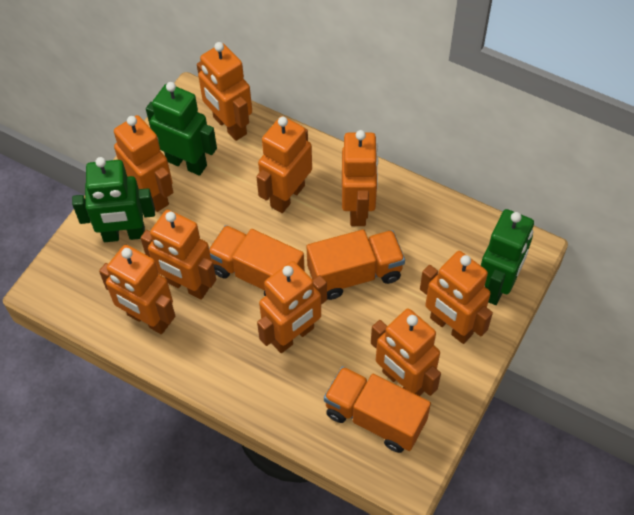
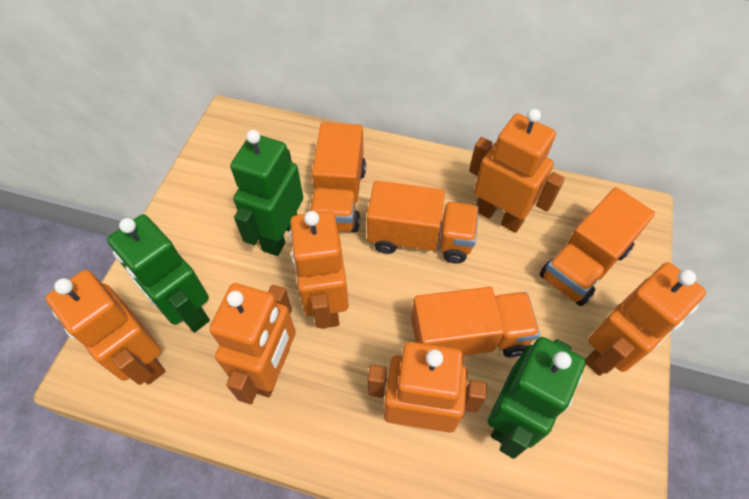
orange robot: [99,245,175,334] [114,115,173,212] [140,210,216,300] [197,42,252,141] [256,116,312,213] [257,261,327,353] [342,130,378,226] [371,309,441,396] [420,251,493,344] = 9 -> [46,270,165,385] [209,283,296,404] [289,211,349,328] [368,342,487,433] [469,109,565,233] [585,262,706,376] = 6
orange truck: [209,225,305,296] [307,230,405,300] [324,366,431,453] = 3 -> [310,122,366,232] [367,181,479,264] [411,287,540,357] [540,187,655,306] = 4

